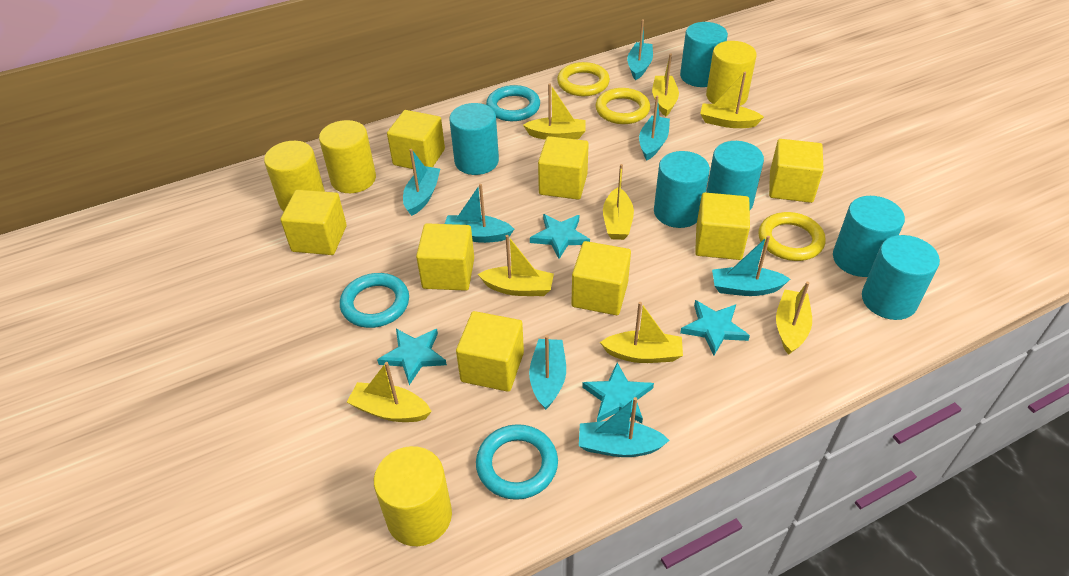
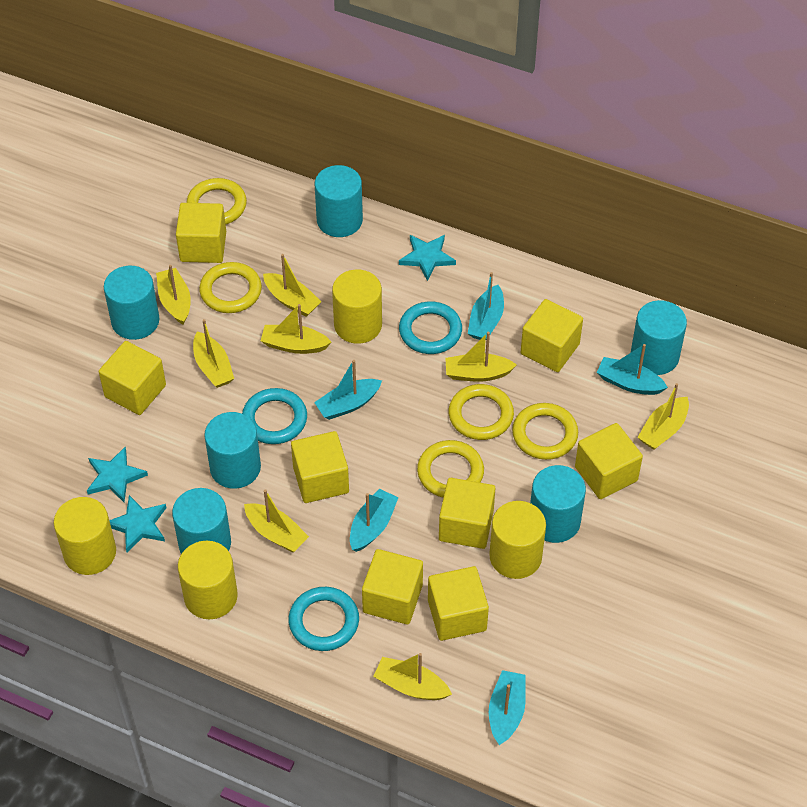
turquoise boat: [403,149,440,216] [445,184,514,243] [529,335,566,410] [579,397,670,457] [627,20,653,80] [639,96,670,161] [712,235,790,296] = 7 -> [314,360,382,420] [350,489,399,552] [468,272,504,340] [489,670,526,745] [597,344,668,395] = 5
turquoise star: [377,329,447,385] [530,214,590,259] [582,363,654,423] [680,300,750,355] = 4 -> [87,447,148,502] [109,495,167,553] [399,235,456,281] = 3
yellow ring: [557,62,610,96] [596,88,650,124] [759,212,826,261] = 3 -> [186,178,247,224] [199,262,262,313] [417,440,484,498] [449,384,514,440] [512,403,578,460] = 5

